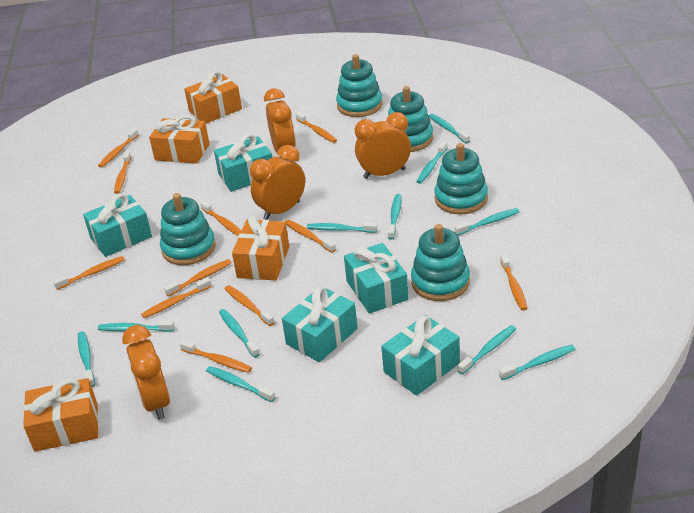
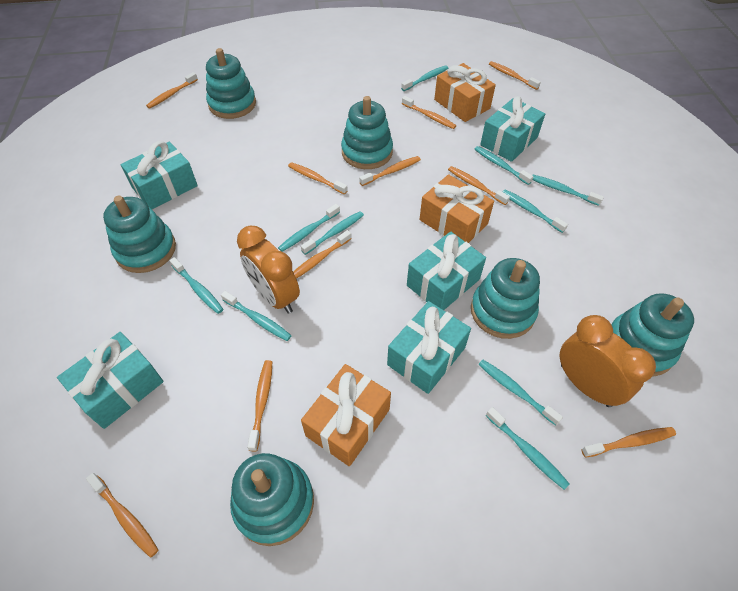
orange clock: [122,325,170,420] [250,145,305,220] [264,88,296,153] [355,112,411,179] = 4 -> [237,226,300,314] [560,315,656,407] = 2
orange gift: [23,378,99,452] [149,115,210,164] [184,71,242,123] [232,217,289,280] = 4 -> [301,364,391,466] [420,174,494,243] [434,63,496,122] = 3
orange toothbrush: [53,256,125,290] [98,128,139,168] [114,151,131,194] [141,277,212,318] [164,259,232,297] [180,340,252,373] [200,201,241,236] [225,285,275,326] [285,220,336,253] [296,112,337,143] [500,254,528,311] = 11 -> [86,473,158,558] [146,72,198,108] [247,360,272,452] [288,162,348,195] [293,230,352,279] [359,156,421,186] [402,96,456,129] [448,166,510,205] [489,61,541,90] [581,427,676,458] = 10
turquoise stacking toy: [160,193,216,265] [336,54,383,117] [388,86,433,152] [411,224,470,301] [434,143,488,215] = 5 -> [103,196,176,273] [206,48,256,119] [230,453,314,546] [341,96,393,169] [471,258,540,339] [611,293,694,377] = 6
turquoise toothbrush: [78,331,95,387] [98,320,175,332] [206,366,276,402] [219,309,260,358] [307,222,378,233] [388,194,402,240] [416,141,448,184] [429,114,470,144] [454,208,520,235] [458,325,516,375] [499,345,575,380] = 11 -> [169,257,223,314] [221,291,292,341] [278,204,340,252] [301,211,364,255] [401,65,448,91] [475,146,533,185] [478,360,563,426] [486,407,570,490] [503,189,568,233] [532,175,604,206] = 10

